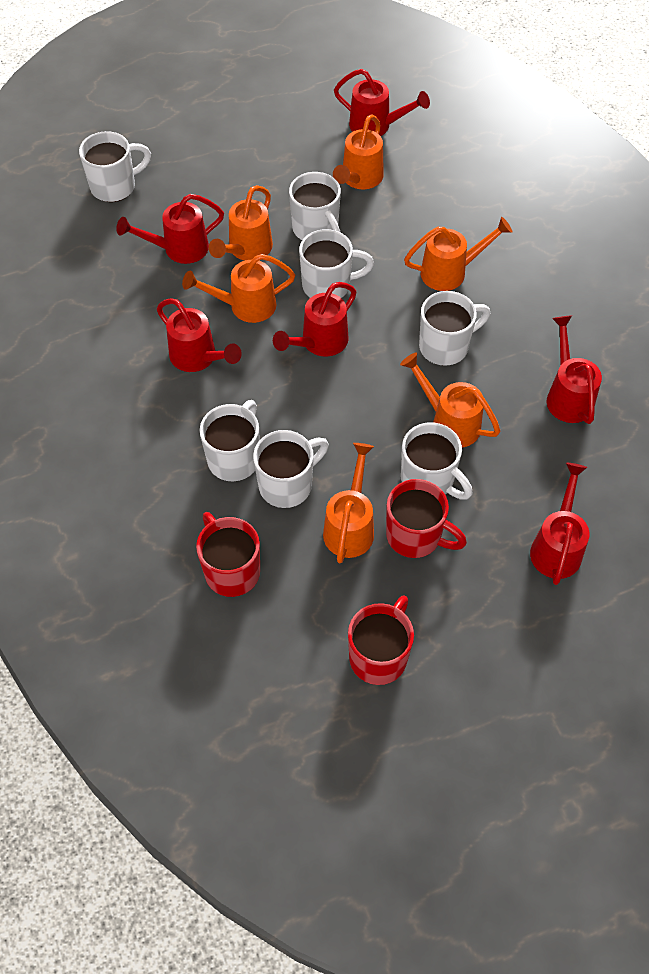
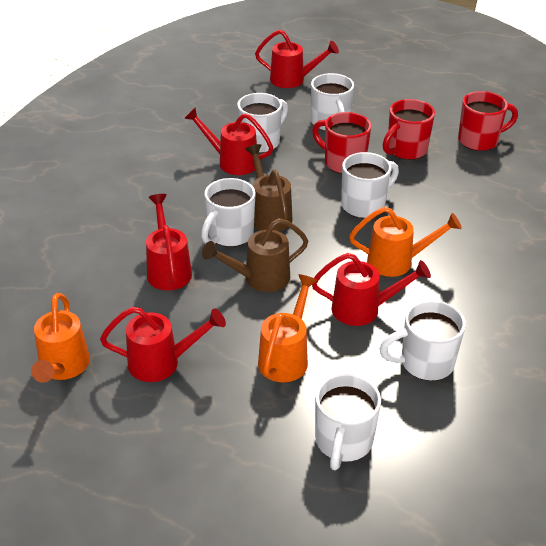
brown watering can: none = 0 -> [202,218,308,292] [245,144,293,231] = 2
orange watering can: [182,254,295,323] [209,185,273,261] [323,443,374,564] [333,114,384,189] [400,353,500,448] [404,217,512,291] = 6 -> [31,293,90,383] [258,274,318,382] [349,207,462,277] = 3
red watering can: [116,194,224,264] [157,298,242,372] [273,282,356,357] [334,69,430,136] [530,463,589,585] [546,316,602,424] = 6 -> [100,307,226,382] [146,194,192,291] [184,107,273,175] [255,30,339,88] [312,253,431,326] = 5
white mug: [79,131,151,202] [200,400,259,481] [253,430,329,508] [289,172,341,240] [299,229,374,298] [401,422,473,500] [419,291,490,366] = 7 -> [201,178,256,247] [237,93,288,153] [311,73,354,131] [315,373,381,470] [341,152,399,218] [379,300,466,381] = 6

